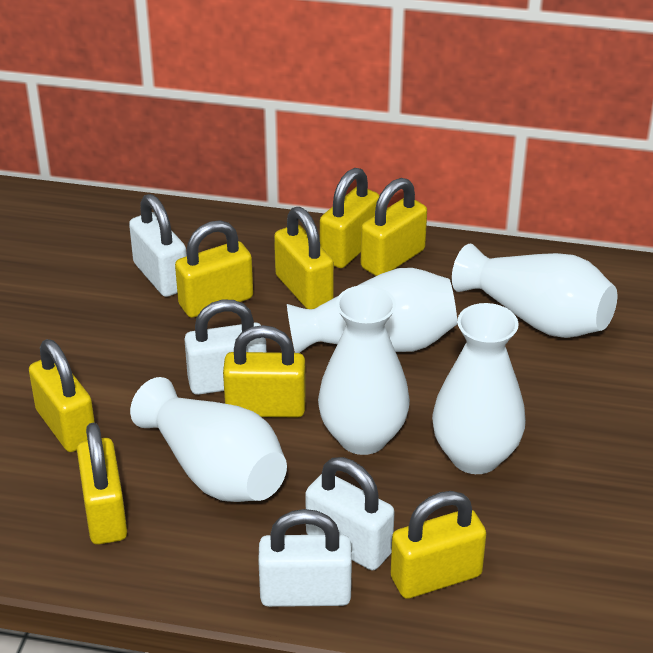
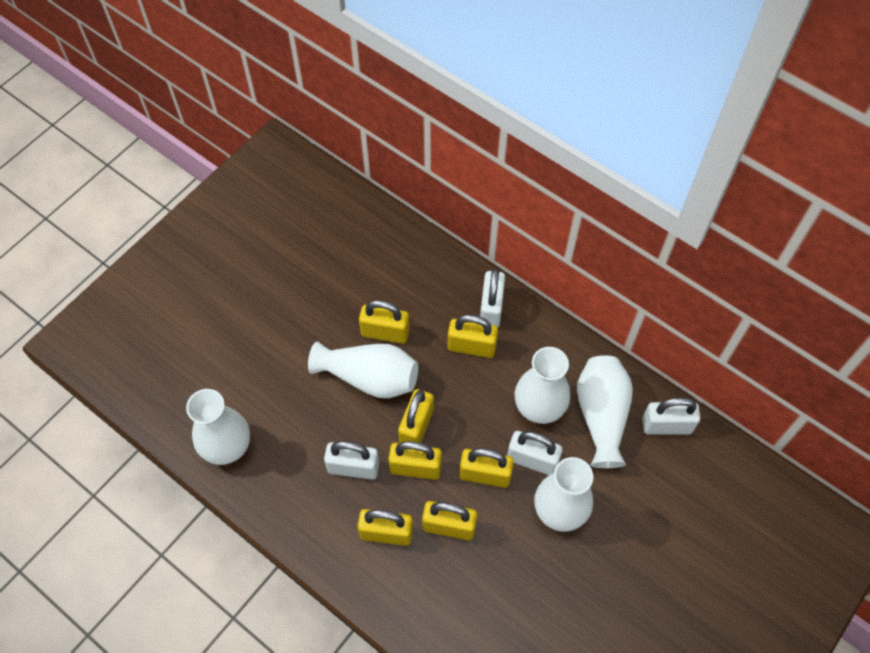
yellow padlock: [29,339,95,452] [77,423,127,544] [175,220,253,318] [223,325,306,418] [274,207,334,309] [320,168,380,268] [361,178,427,276] [391,491,486,599] = 8 -> [357,509,413,546] [359,300,410,344] [388,441,442,480] [398,389,434,443] [422,501,477,540] [447,315,498,358] [459,448,514,488] = 7

